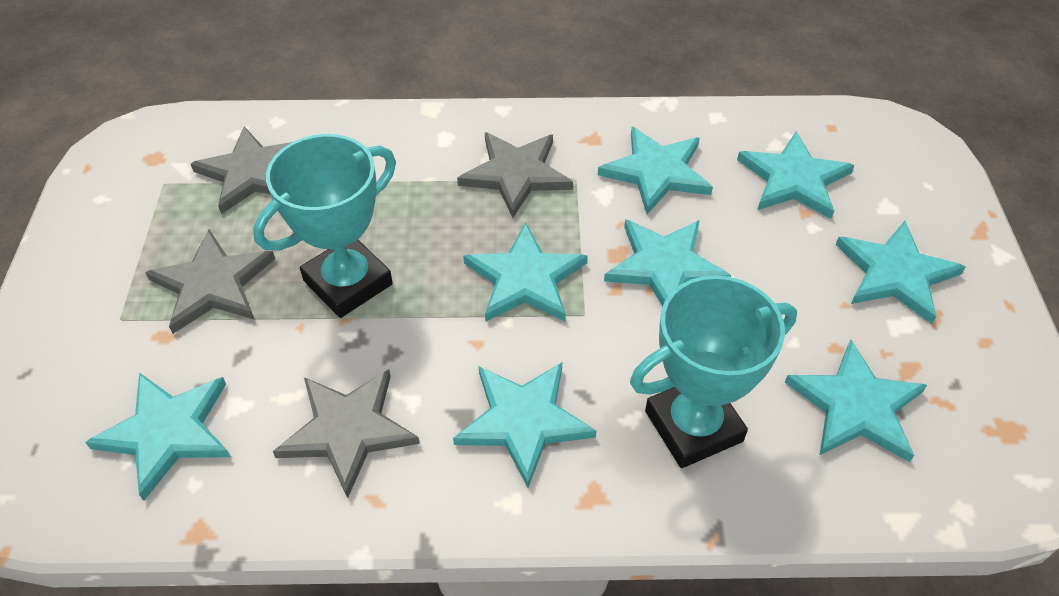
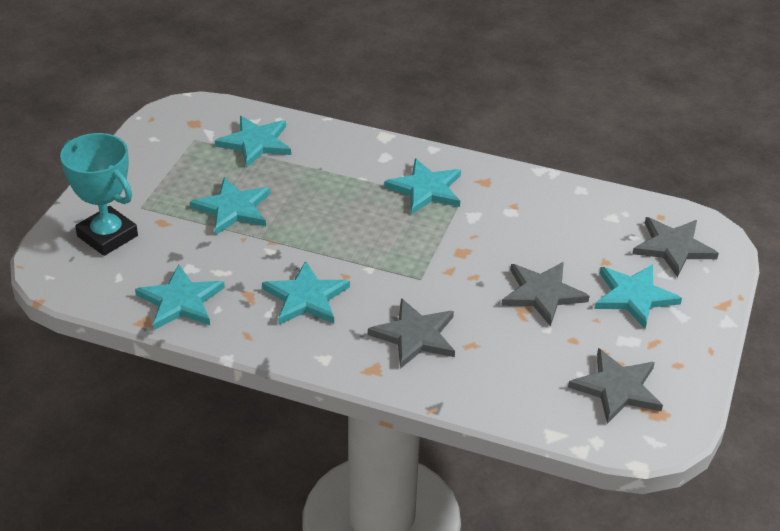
turquoise star: [85,372,231,501] [453,363,596,488] [463,222,588,322] [598,127,713,214] [604,219,731,306] [737,131,855,219] [785,340,927,462] [836,221,965,324] = 8 -> [135,265,225,330] [190,177,270,235] [215,116,291,168] [262,261,350,325] [384,158,461,214] [594,264,682,329] = 6
turquoise trophy: [253,134,396,318] [630,275,797,468] = 2 -> [60,133,138,256] = 1

